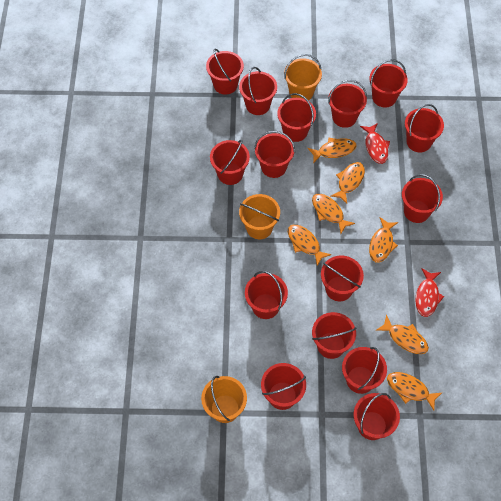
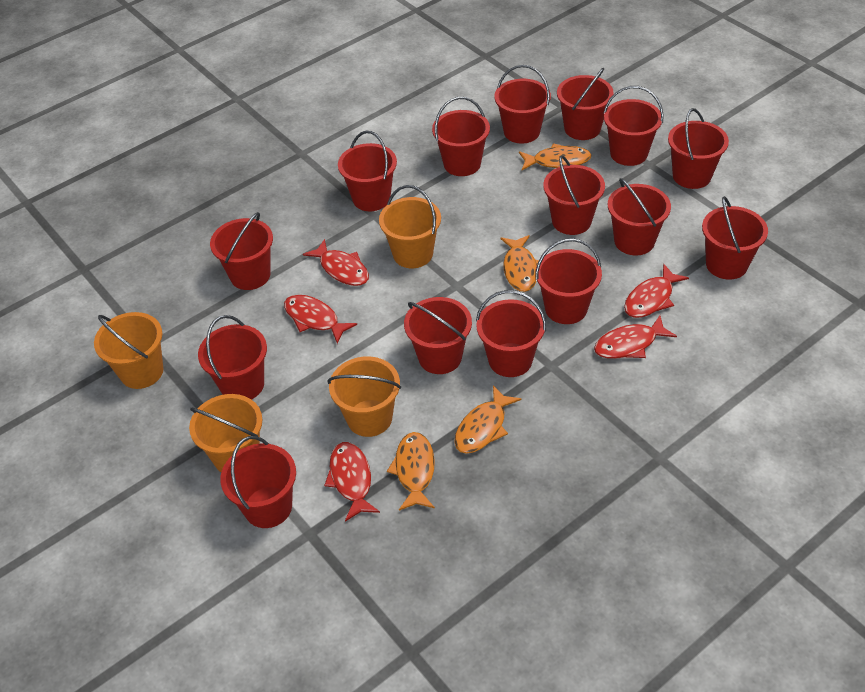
orange bucket: [201,376,247,423] [239,194,280,239] [284,54,322,100] = 3 -> [94,312,164,389] [189,394,263,472] [327,356,401,437] [379,185,441,268] = 4
orange fish: [288,224,332,266] [307,138,356,163] [312,194,355,233] [331,162,365,204] [369,217,398,263] [376,314,429,354] [387,372,442,410] = 7 -> [387,432,435,510] [455,385,521,454] [500,235,539,292] [519,143,591,170] = 4
red fish: [360,123,390,164] [416,268,444,317] = 2 -> [284,295,357,344] [303,239,369,286] [324,442,380,522] [594,315,677,359] [624,264,689,318] = 5

